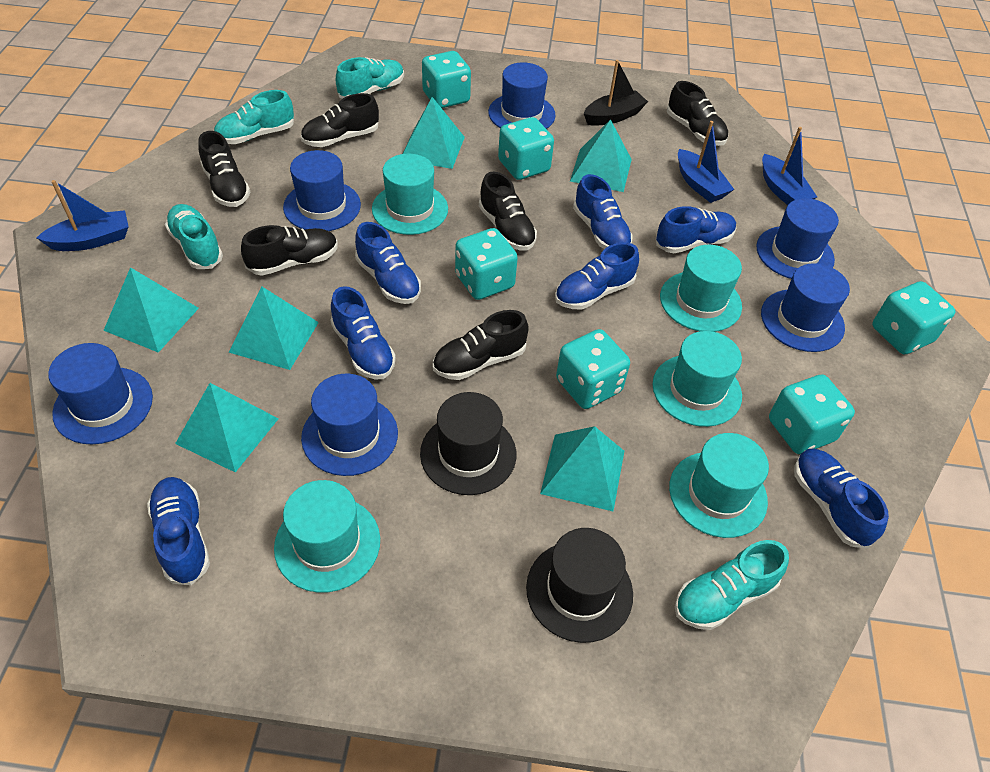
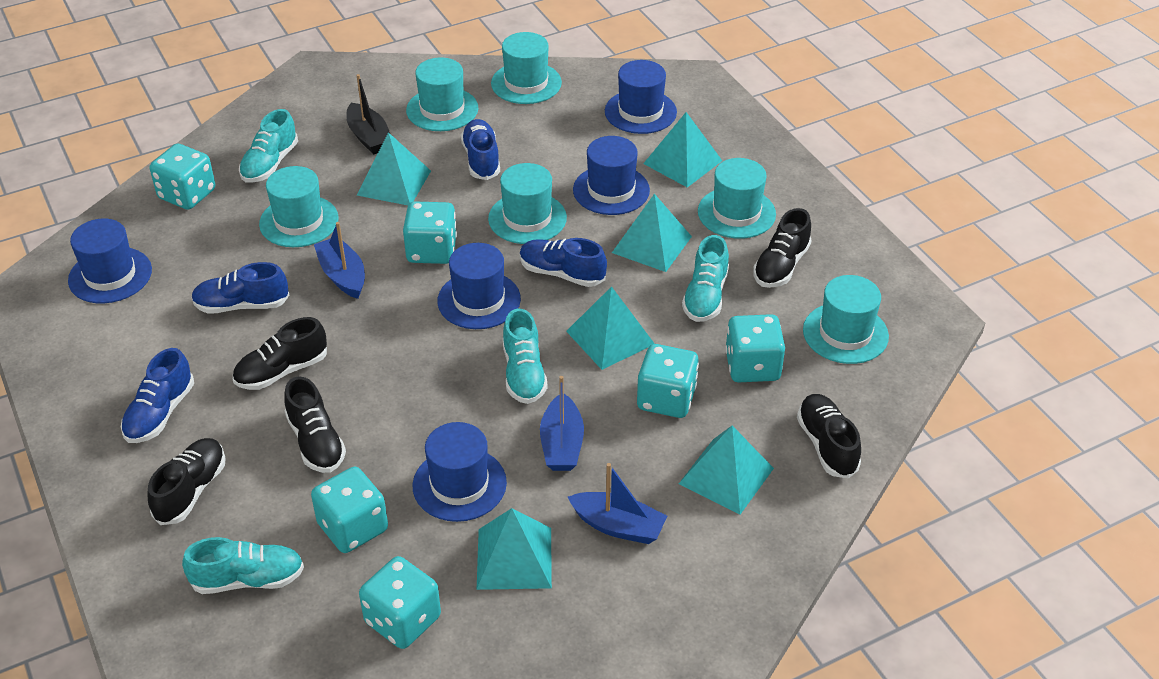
black hat: [420,392,516,495] [526,528,633,643] = 2 -> none = 0
black shoe: [198,131,250,207] [241,225,338,275] [301,93,379,147] [433,310,529,380] [479,172,537,251] [667,81,729,146] = 6 -> [147,438,226,525] [233,317,327,390] [284,376,346,473] [753,208,811,288] [797,394,861,479] = 5
blue hat: [48,343,153,444] [283,150,361,231] [301,374,398,476] [488,62,556,129] [756,198,839,279] [761,263,850,352] = 6 -> [68,218,152,304] [413,422,507,522] [437,243,521,329] [573,136,650,215] [605,60,677,134] = 5
blue shoe: [147,477,210,585] [330,286,396,380] [355,222,421,304] [555,242,639,310] [573,174,633,249] [656,206,737,253] [794,449,889,548] = 7 -> [121,348,194,443] [191,262,289,314] [461,119,500,180] [519,238,607,287] = 4
turquoise hat: [274,480,380,593] [372,154,448,235] [653,331,742,427] [660,245,742,332] [669,433,769,538] = 5 -> [259,166,339,247] [406,57,479,131] [488,163,567,244] [491,32,562,104] [698,158,776,239] [803,275,889,364] = 6

